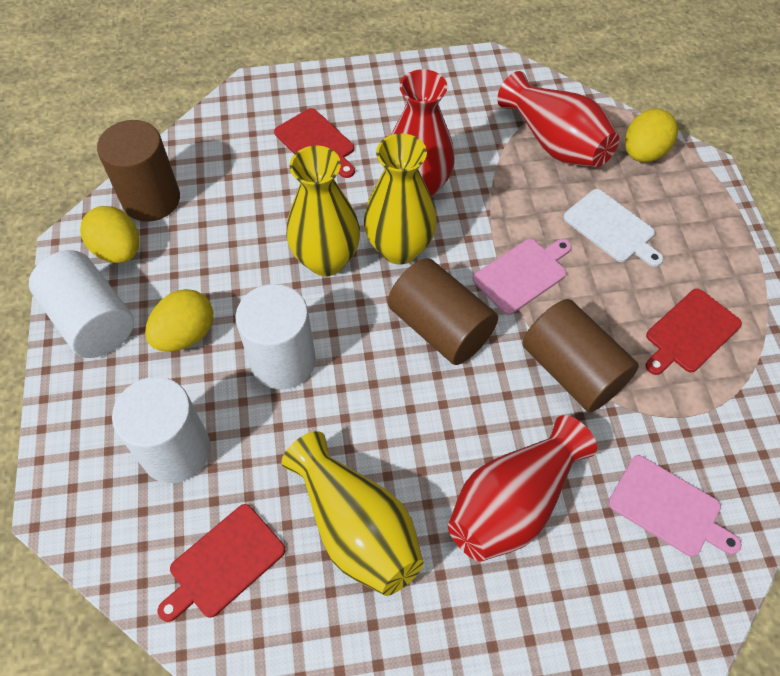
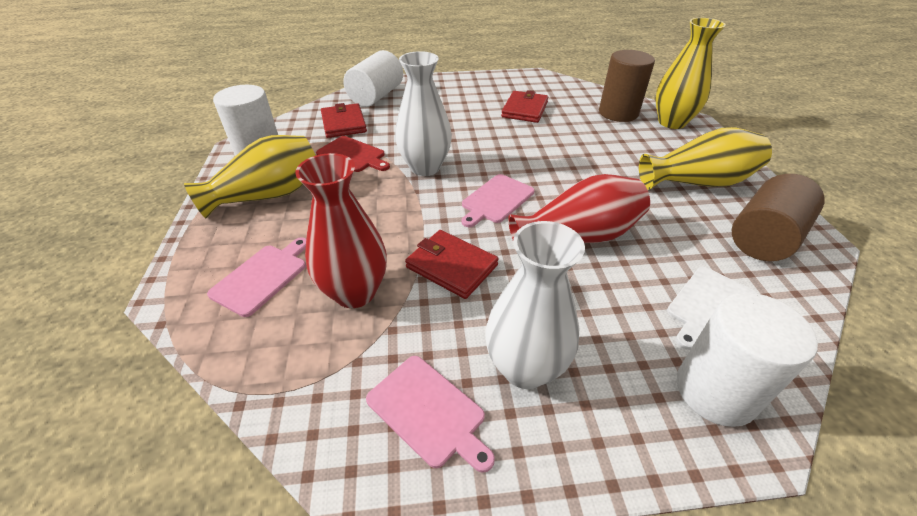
brown cylinder: [97,120,180,222] [388,258,498,365] [522,299,639,412] = 3 -> [599,50,655,122] [732,174,825,261] = 2
pink cutting board: [473,239,572,315] [608,455,742,557] = 2 -> [207,237,306,317] [366,356,495,473] [461,174,535,227] = 3
red cutting board: [158,504,285,622] [274,108,355,178] [646,289,742,375] = 3 -> [316,136,390,172] = 1
red vase: [391,69,455,198] [448,415,597,562] [497,71,619,167] = 3 -> [295,153,387,308] [508,174,650,243] = 2
red wallet: none = 0 -> [321,103,367,138] [405,230,498,299] [501,90,548,123] = 3
white vase: none = 0 -> [395,51,452,176] [485,221,585,389] = 2
yellow egg: [80,206,139,263] [145,289,213,352] [625,109,678,162] = 3 -> none = 0

